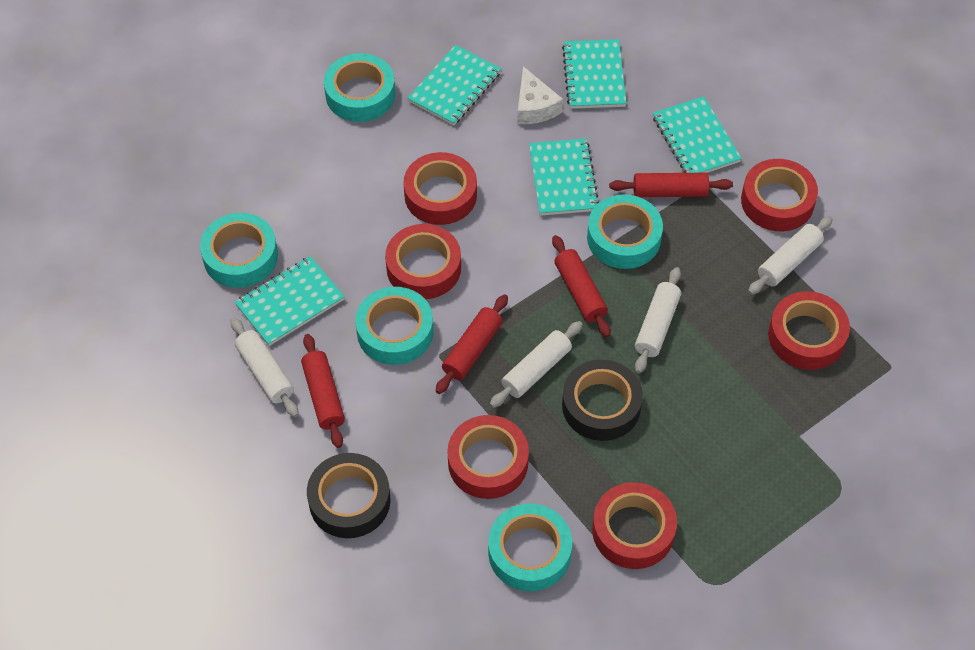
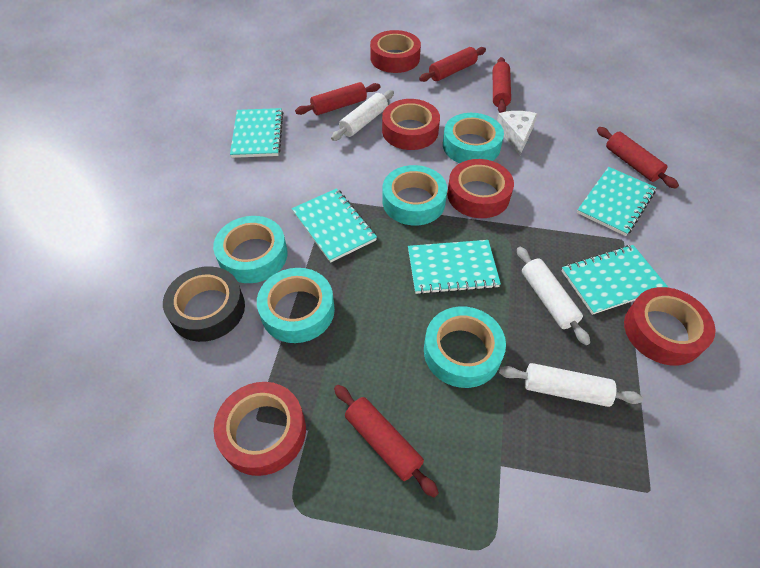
black tape: [307,453,391,538] [562,359,643,441] = 2 -> [163,266,245,342] = 1
red rolling pin: [301,334,345,448] [436,294,508,394] [552,235,611,337] [609,173,733,197] = 4 -> [295,82,380,115] [334,385,439,498] [419,47,486,82] [493,57,511,113] [597,127,679,189] = 5
red tape: [385,224,461,299] [403,152,477,225] [447,415,529,499] [592,482,677,569] [741,159,818,231] [768,291,850,370] = 6 -> [213,382,306,476] [370,30,421,73] [382,99,440,150] [447,159,514,218] [624,287,715,366] = 5
white rolling pin: [231,317,299,417] [490,321,583,408] [635,267,681,373] [748,216,833,295] = 4 -> [331,90,394,141] [499,363,643,407] [517,247,590,345] = 3

